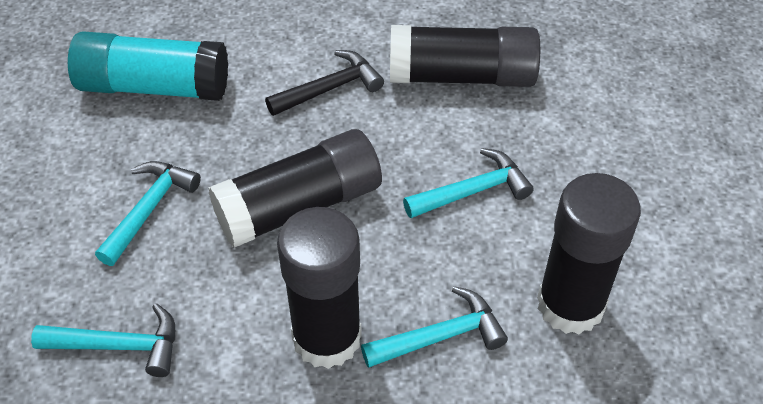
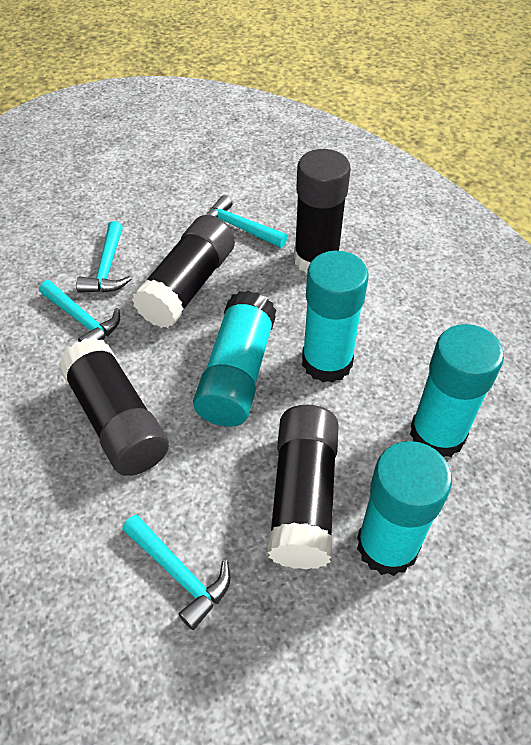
black hammer: [265,50,384,116] = 1 -> none = 0
turquoise glue stick: [68,31,228,101] = 1 -> [193,290,276,427] [302,251,368,383] [357,441,452,576] [410,324,504,457] = 4

